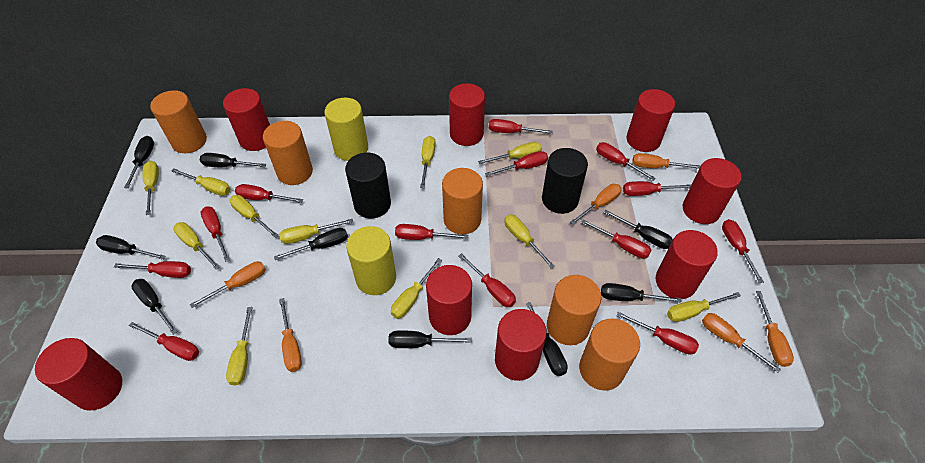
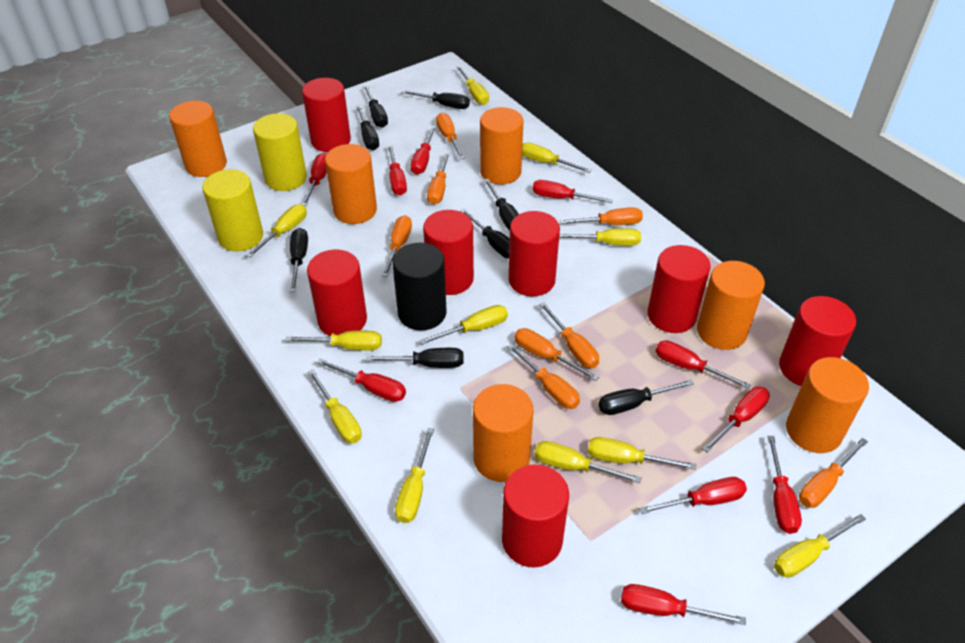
black cylinder: [345,152,391,219] [542,148,588,214] = 2 -> [392,243,447,330] = 1
black screwdriver: [96,235,166,260] [124,136,154,188] [131,279,178,334] [200,153,266,167] [274,228,348,260] [388,330,472,348] [526,302,568,376] [601,283,682,303] [604,210,673,249] = 9 -> [290,228,308,292] [356,105,379,150] [363,85,388,128] [366,348,463,368] [401,90,470,109] [460,209,510,258] [484,179,519,230] [598,379,694,415] = 8
orange cylinder: [150,90,207,153] [263,121,313,185] [442,168,483,235] [547,275,602,345] [579,318,640,391] = 5 -> [169,101,227,177] [325,144,377,224] [473,384,533,482] [480,107,523,184] [697,261,765,350] [786,357,869,453] = 6
orange screwdriver: [190,261,266,308] [279,298,302,372] [570,184,622,225] [632,153,701,169] [702,313,781,373] [756,291,794,367] = 6 -> [382,215,412,277] [427,152,450,205] [436,113,465,159] [507,344,580,409] [514,328,599,381] [539,302,599,368] [560,207,643,225] [799,438,868,508] = 8
red cylinder: [35,338,122,411] [223,88,270,151] [426,265,472,335] [449,83,485,146] [495,309,547,381] [626,89,675,152] [656,230,718,299] [683,158,741,224] = 8 -> [302,78,351,152] [307,249,367,336] [423,210,474,295] [502,464,569,567] [508,211,560,296] [647,245,711,333] [779,296,856,386] = 7
red screwdriver: [114,261,191,278] [129,322,199,361] [201,206,230,262] [235,184,303,203] [395,224,468,240] [458,253,516,307] [485,151,548,176] [489,119,553,134] [581,219,651,259] [596,142,656,181] [616,312,699,355] [623,181,692,196] [722,219,764,283] = 13 -> [302,153,327,206] [317,358,406,402] [388,144,407,195] [410,126,436,175] [532,180,613,203] [621,584,746,625] [639,477,747,514] [655,340,751,389] [702,387,770,453] [767,436,802,534] = 10

